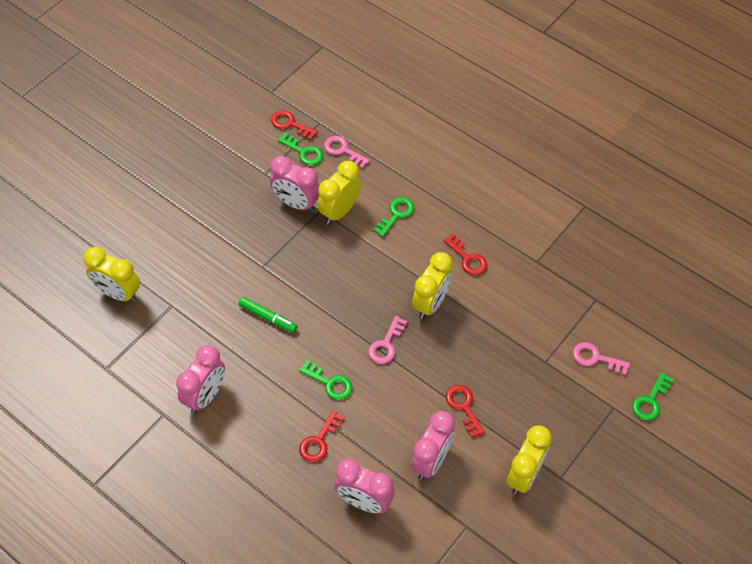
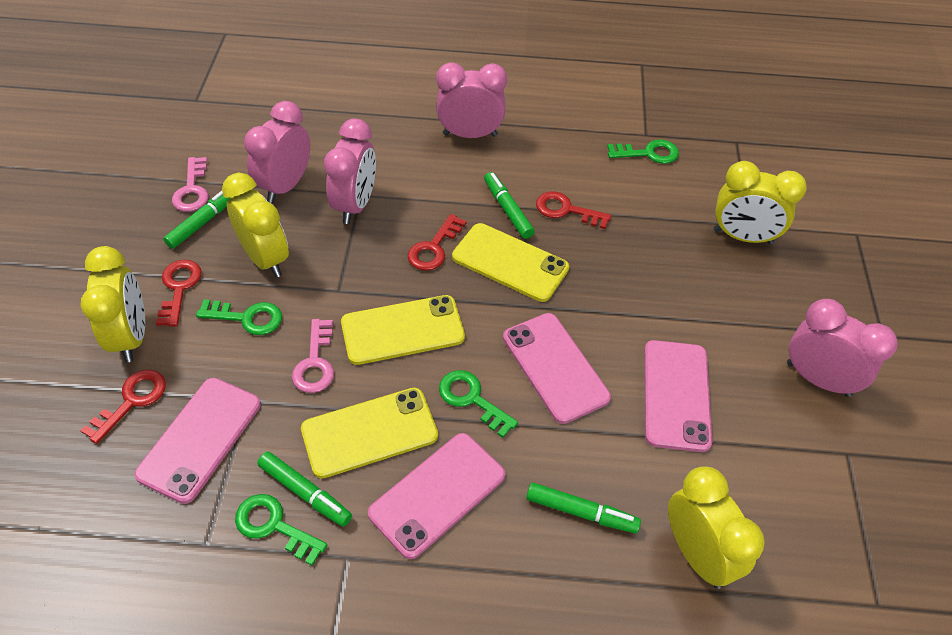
green marker: [238,297,297,333] = 1 -> [163,191,231,249] [257,451,352,527] [484,172,535,239] [526,483,641,534] = 4
pink key: [324,136,370,169] [368,316,408,364] [573,342,630,375] = 3 -> [172,157,209,212] [292,319,334,393] = 2
pink phone: none = 0 -> [134,378,261,504] [368,433,505,559] [503,313,611,424] [644,340,712,452] = 4
yellow phone: none = 0 -> [301,388,438,479] [341,295,465,365] [452,223,569,302] = 3

